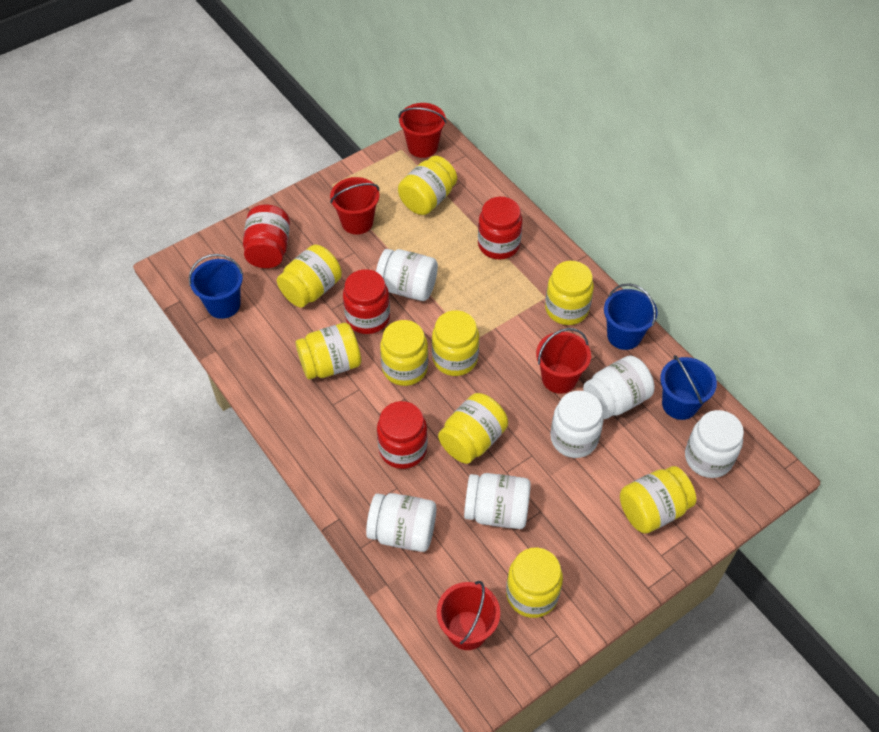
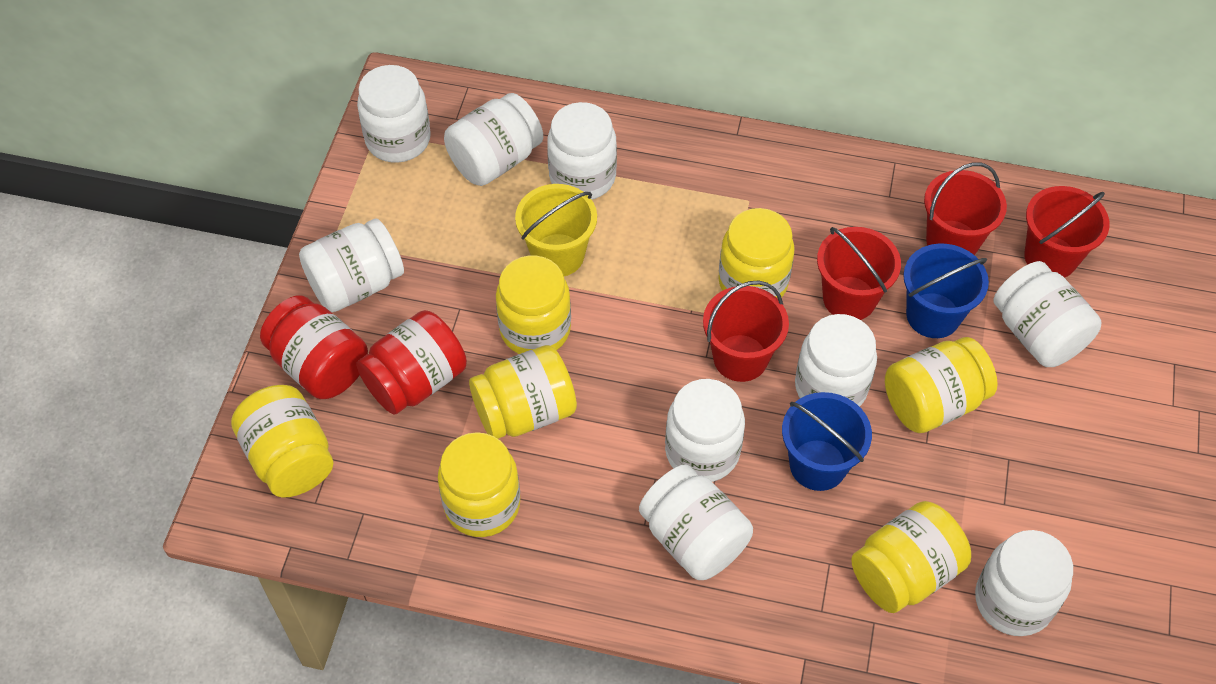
blue bucket: [189,254,243,319] [604,283,658,350] [660,355,717,420] = 3 -> [782,392,872,491] [903,244,989,338] = 2
red jar: [243,204,290,268] [343,269,390,334] [377,401,428,469] [478,197,522,259] = 4 -> [260,295,368,399] [357,310,467,415] = 2
white jar: [366,493,436,552] [376,249,438,301] [464,473,531,529] [550,391,604,458] [583,356,655,419] [685,410,744,478] = 6 -> [299,218,404,312] [357,65,431,163] [444,93,543,186] [547,102,617,200] [639,464,753,580] [665,379,745,482] [795,314,877,407] [975,530,1073,636] [993,261,1102,367] = 9
yellow bucket: none = 0 -> [515,184,597,276] = 1
yellow jar: [277,245,342,308] [295,323,361,379] [380,320,428,386] [398,156,457,215] [432,310,479,376] [438,393,508,464] [506,547,563,618] [545,261,594,325] [620,466,696,534] = 9 -> [231,385,333,498] [438,432,520,537] [469,345,577,439] [496,256,571,354] [718,208,794,299] [851,501,971,613] [885,337,998,433] = 7

